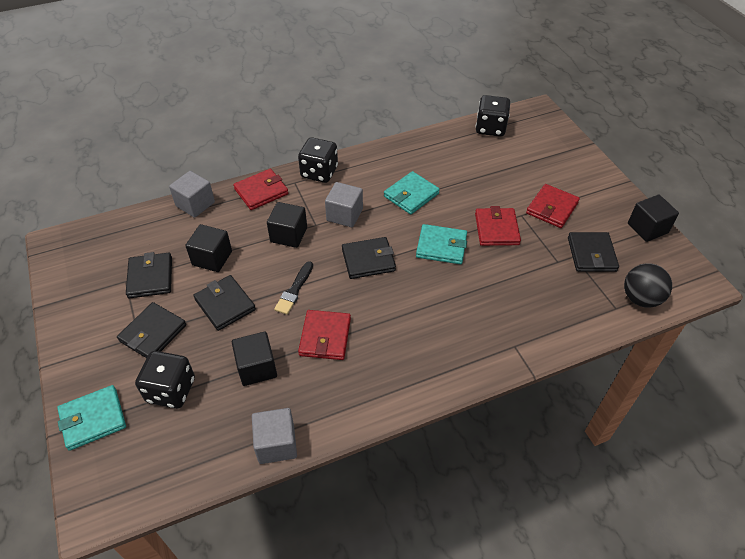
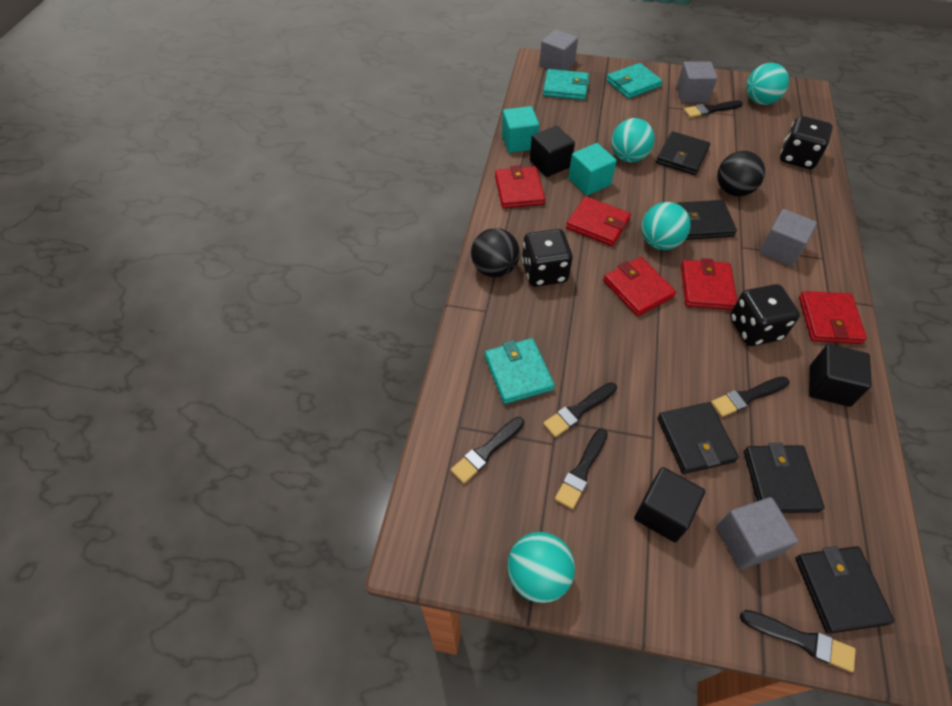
black ball: [624,263,672,308] = 1 -> [471,228,520,277] [717,151,765,197] = 2
black brush: [274,261,313,315] = 1 -> [451,417,524,484] [543,382,617,437] [555,428,608,509] [684,100,743,118] [711,376,790,417] [740,610,856,672] = 6
black cube: [185,224,232,272] [232,332,277,386] [267,202,307,248] [628,195,679,242] = 4 -> [530,126,575,177] [634,467,705,543] [809,344,872,407] = 3
grey cube: [169,171,215,218] [252,408,297,464] [325,182,363,227] = 3 -> [539,29,578,71] [677,61,717,103] [716,497,798,569] [759,209,817,266] = 4
red wallet: [233,169,288,210] [298,310,351,360] [475,206,521,246] [526,184,580,228] = 4 -> [495,165,545,208] [566,196,631,246] [603,257,676,316] [681,258,737,310] [799,291,867,344] = 5
turquoise ball: none = 0 -> [507,532,575,603] [611,118,655,162] [641,202,691,250] [746,63,789,105] = 4
turquoise cube: none = 0 -> [502,106,539,153] [568,143,617,196] = 2

